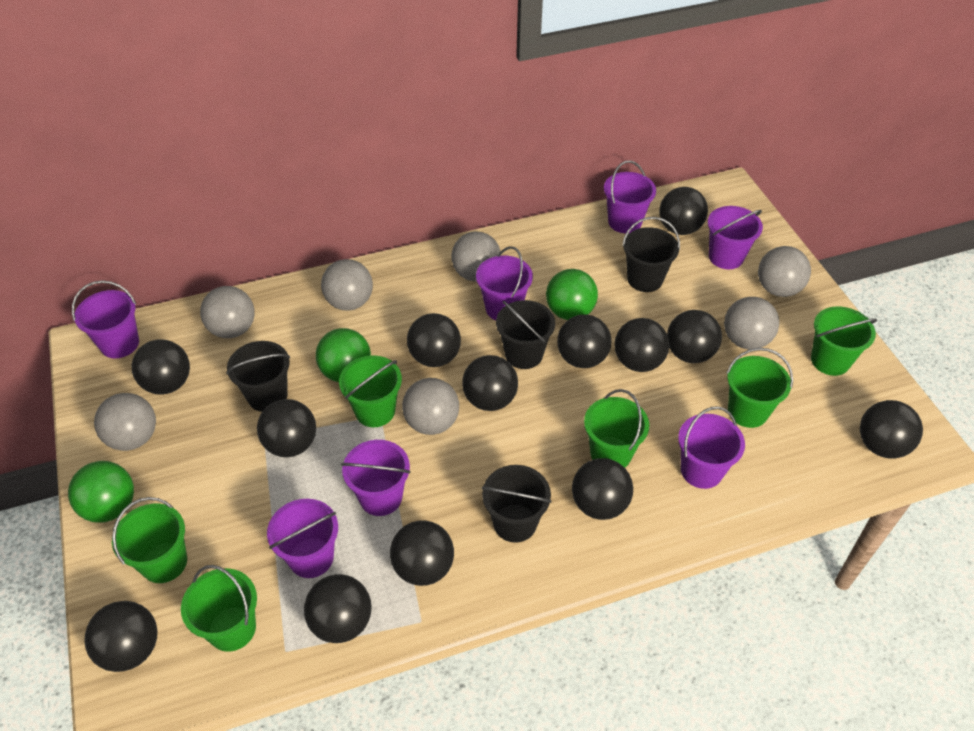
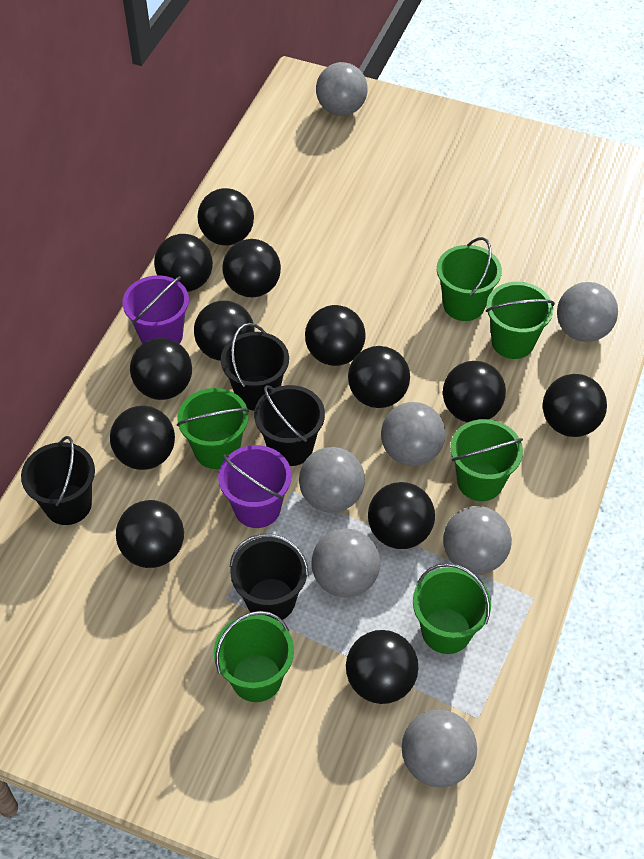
green ball: [68,461,134,523] [316,328,371,382] [546,269,598,320] = 3 -> none = 0
purple bucket: [72,280,139,358] [267,499,338,578] [341,440,411,516] [476,246,533,320] [604,160,656,233] [678,406,745,489] [708,206,763,269] = 7 -> [122,275,189,344] [218,445,292,528] = 2

